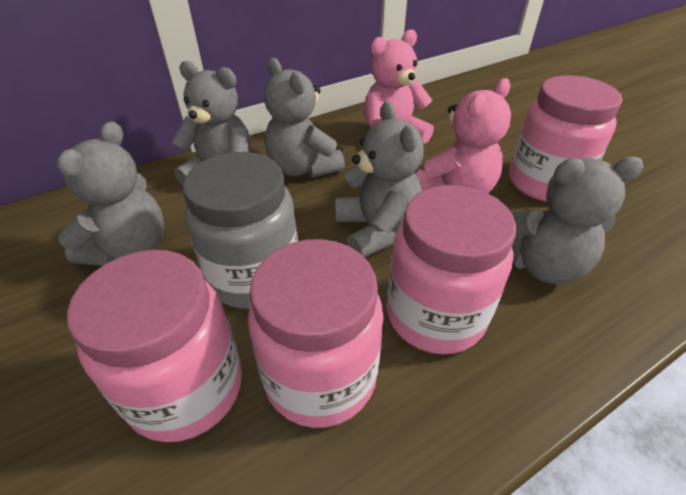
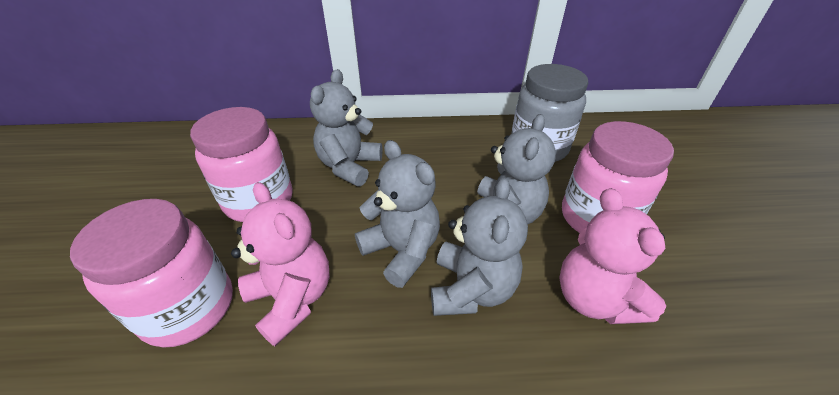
grey teddy bear: [57,121,164,266] [171,61,251,186] [264,58,345,178] [335,101,424,258] [511,156,644,284] = 5 -> [310,69,383,186] [355,140,440,288] [431,177,528,316] [477,114,556,224] = 4
pink jar: [67,250,242,442] [248,239,384,428] [387,185,516,354] [509,75,622,202] = 4 -> [70,199,233,348] [190,107,293,222] [562,121,674,233] = 3

